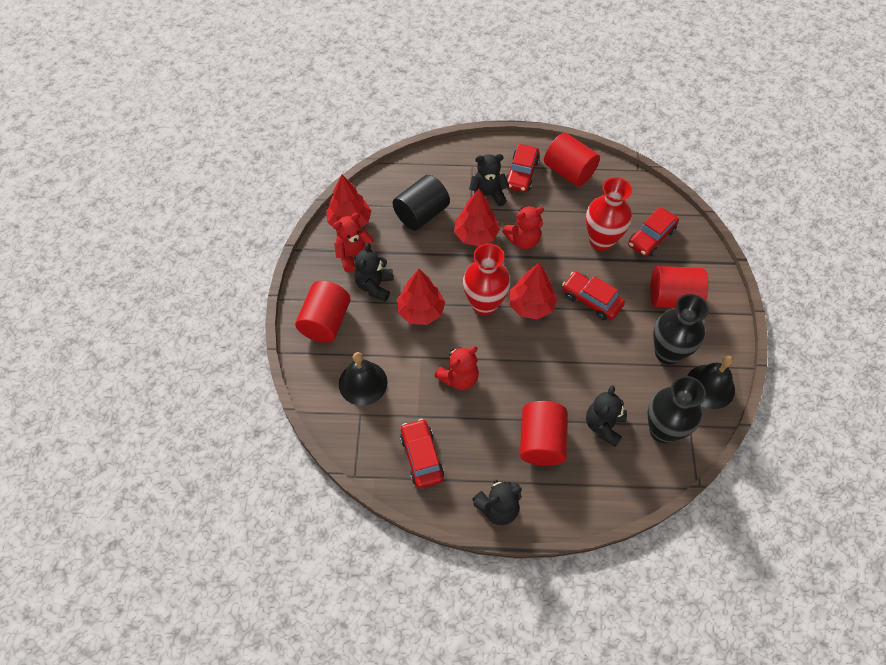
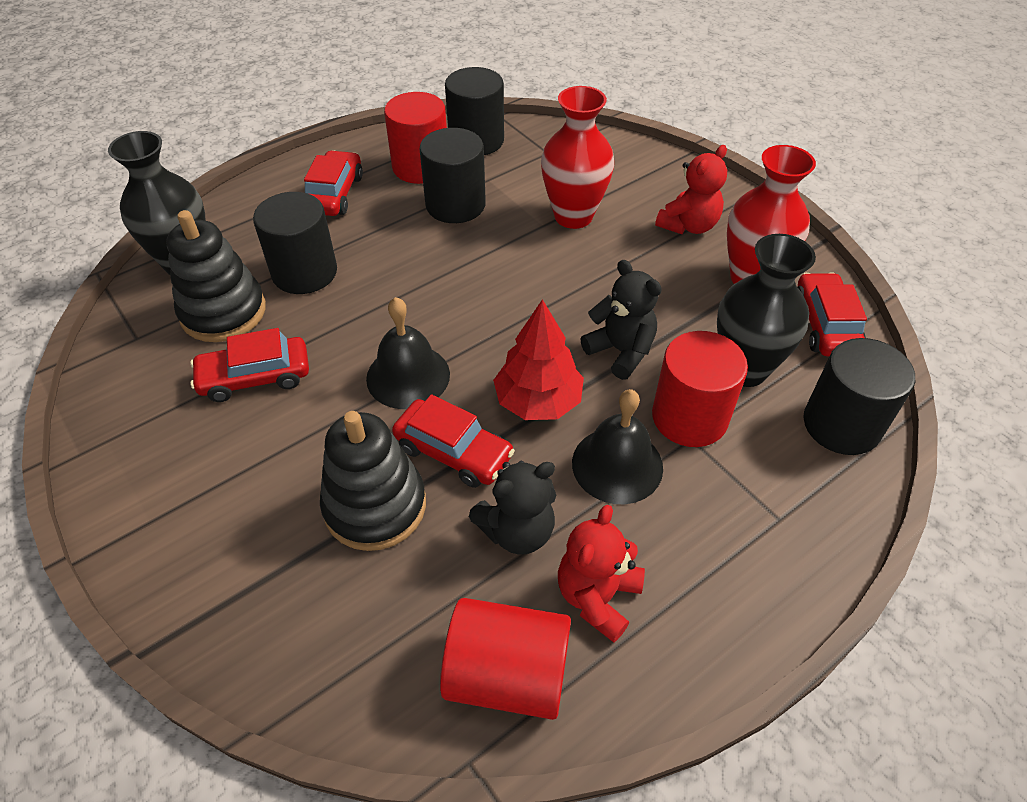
black cylinder: [393,175,450,231] = 1 -> [253,192,337,294] [419,128,486,223] [445,67,504,155] [803,338,915,455] = 4
black stacking toy: none = 0 -> [166,210,266,342] [320,411,426,551] = 2
black teddy bear: [355,242,393,302] [469,154,509,206] [472,480,522,525] [586,385,627,447] = 4 -> [469,461,556,555] [581,260,662,380] = 2
red cylinder: [295,281,351,343] [520,401,567,466] [544,133,600,187] [650,266,708,308] = 4 -> [384,92,447,184] [440,598,571,720] [652,331,748,447] = 3
red teddy bear: [333,213,374,272] [434,346,479,390] [502,206,544,249] = 3 -> [558,505,645,643] [655,145,727,234] = 2
red tree: [326,175,372,227] [397,269,445,325] [454,189,500,246] [509,262,557,320] = 4 -> [493,299,584,420] = 1

